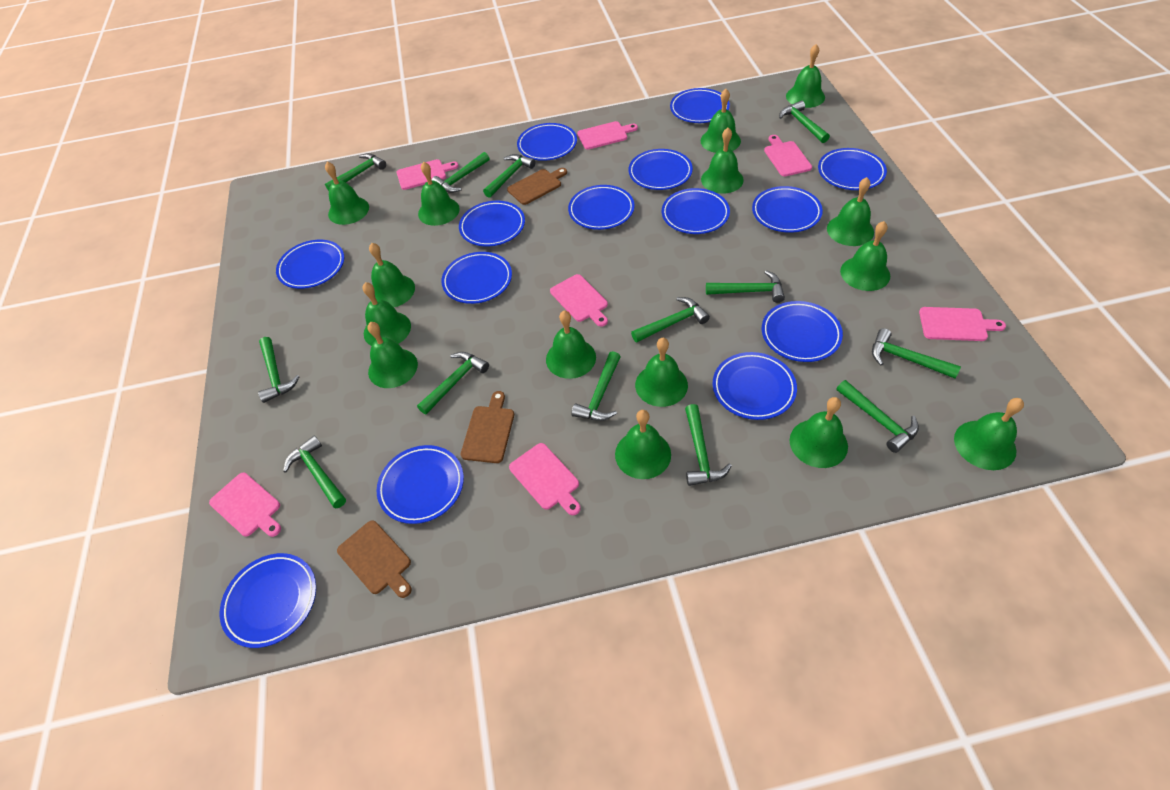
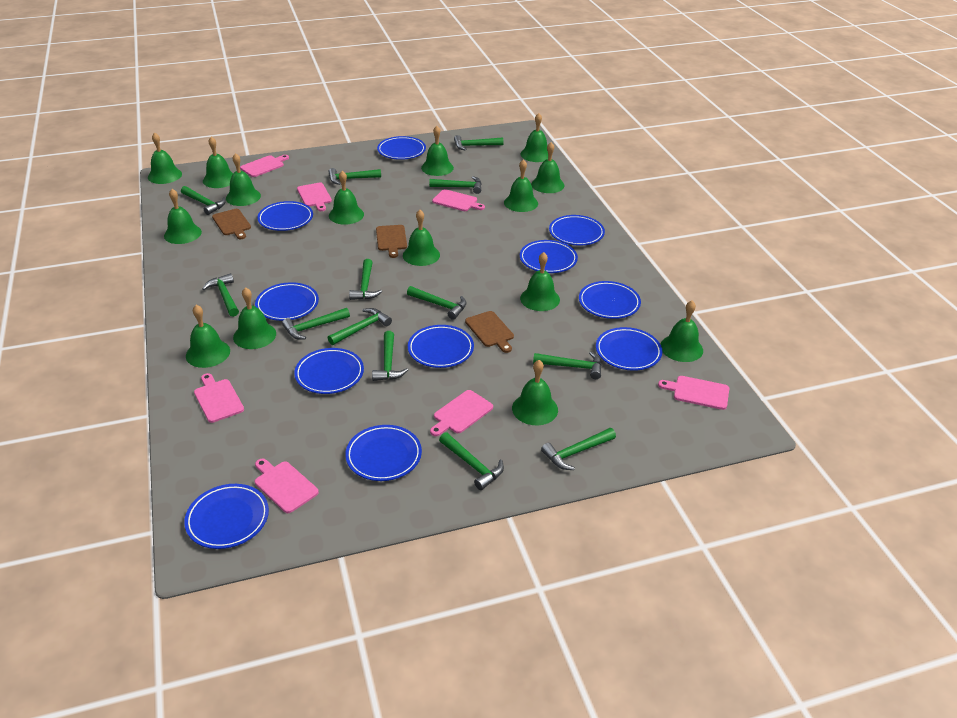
blue plate: [220,553,316,648] [276,240,344,289] [376,445,464,524] [441,252,512,304] [459,201,525,246] [517,123,577,161] [568,185,635,230] [628,149,693,190] [662,188,730,234] [670,88,730,123] [713,352,797,420] [752,186,823,233] [762,301,843,362] [818,148,887,190] = 14 -> [184,484,269,549] [255,282,319,321] [257,201,313,231] [294,348,364,394] [345,425,422,481] [377,136,426,160] [408,325,474,368] [520,240,578,273] [549,215,605,246] [579,281,641,319] [596,327,662,371] = 11

